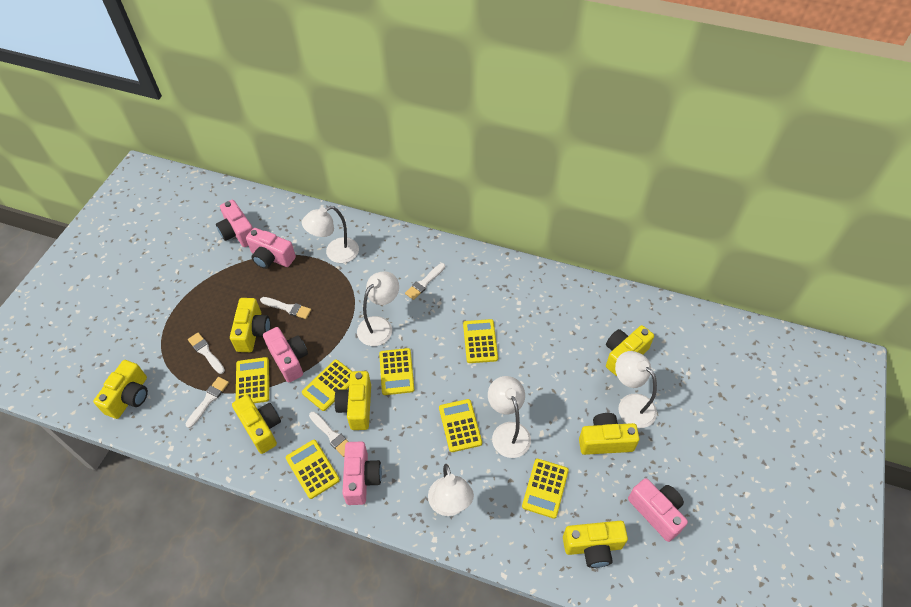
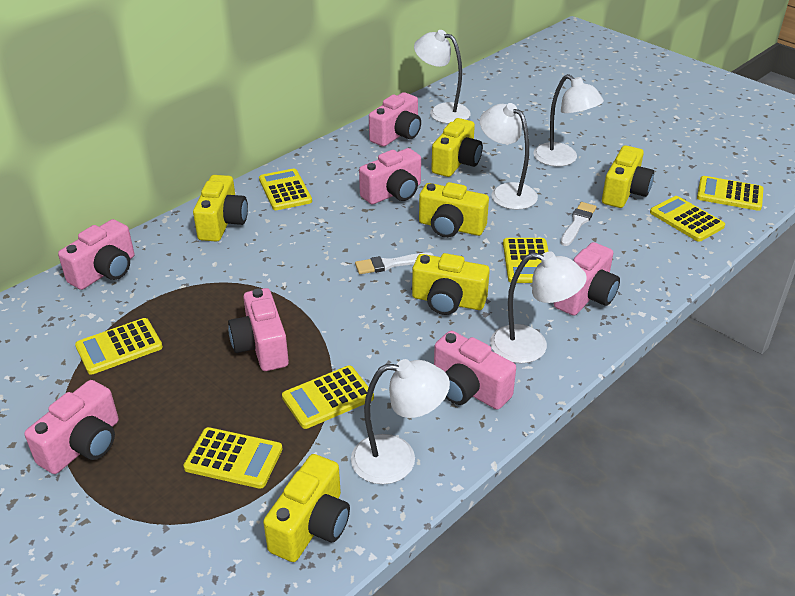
pink camera: [216,200,253,247] [246,228,296,269] [263,327,308,383] [342,441,382,505] [628,478,688,542] = 5 -> [24,380,119,474] [58,219,134,290] [228,288,289,371] [359,148,421,204] [369,92,421,147] [434,331,516,410] [554,242,620,316] = 7
white brush: [186,377,229,428] [188,333,225,374] [260,297,311,319] [309,412,348,457] [405,263,445,300] = 5 -> [355,252,434,274] [560,202,597,246] = 2
yellow camera: [93,360,148,419] [230,298,270,352] [232,395,281,454] [334,371,371,430] [563,521,628,568] [579,413,639,455] [606,325,654,376] = 7 -> [193,175,248,242] [263,454,350,562] [412,253,490,315] [419,182,489,238] [431,118,483,177] [602,145,654,208] = 6

